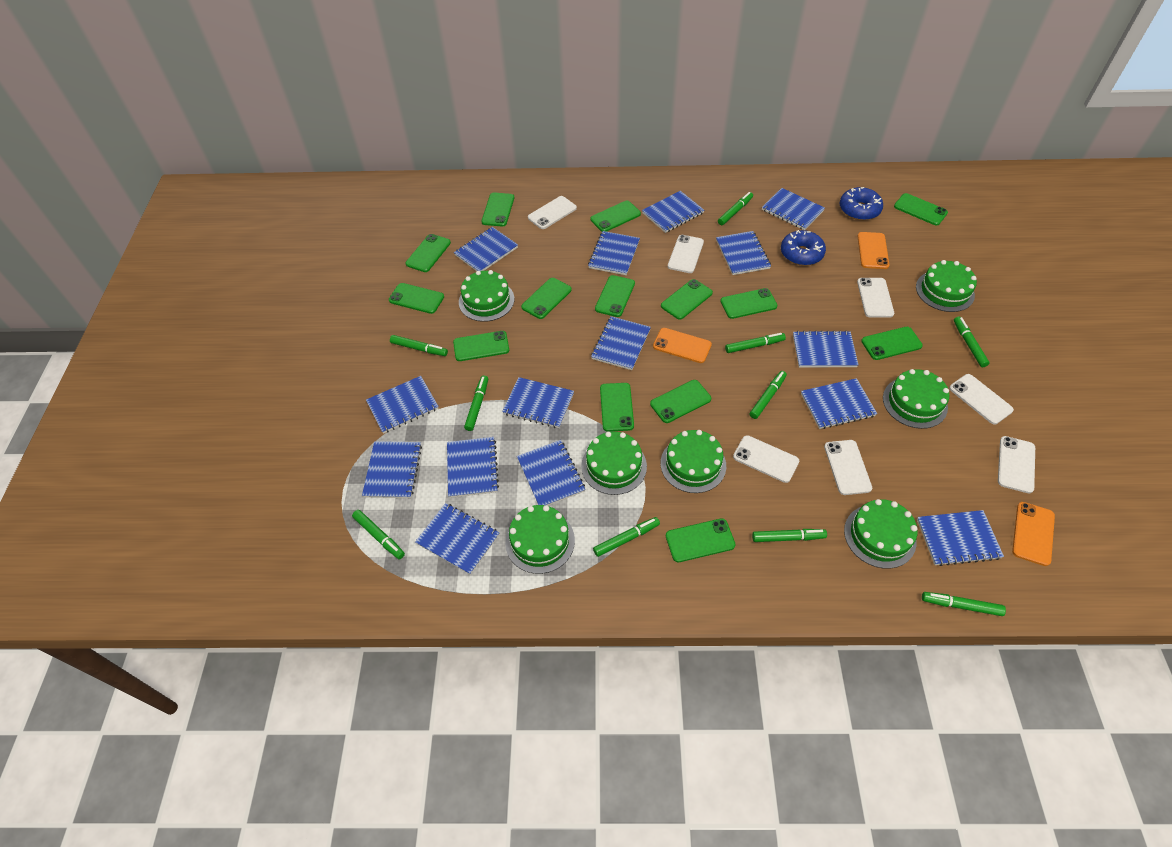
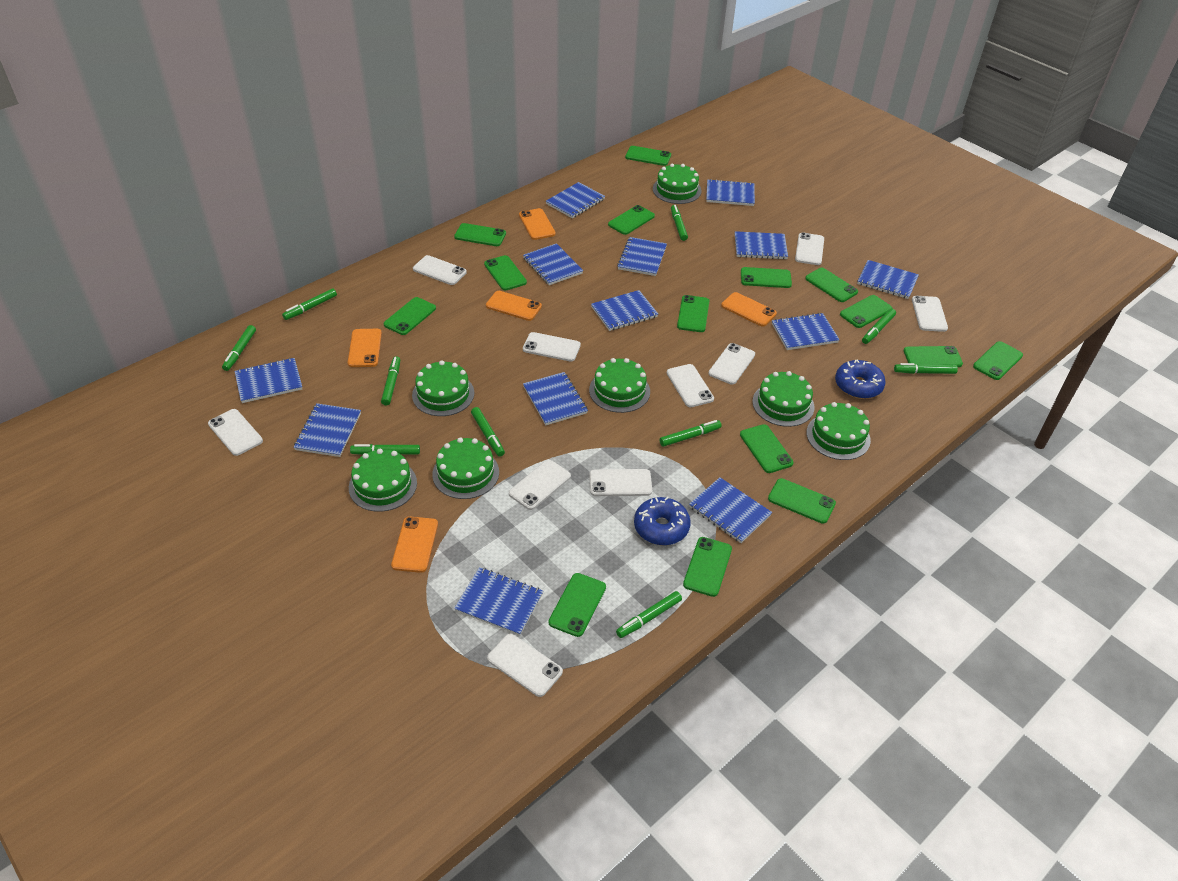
blue notebook: [362,441,422,498] [366,376,439,434] [415,503,499,575] [447,437,499,498] [454,227,518,271] [502,377,574,428] [517,440,585,506] [588,231,640,275] [591,316,651,370] [642,191,704,233] [716,231,771,275] [762,188,825,230] [793,330,858,367] [801,378,877,429] [917,510,1004,566] = 15 -> [234,358,302,403] [294,403,361,457] [454,567,543,636] [523,243,583,285] [523,372,588,425] [546,182,605,218] [591,290,658,331] [617,237,667,276] [689,477,772,543] [706,179,755,206] [735,231,788,259] [772,313,840,350] [857,260,919,299] = 13
green phone: [389,283,444,314] [406,234,451,272] [453,331,509,361] [481,192,514,226] [521,278,572,319] [590,201,641,232] [595,275,635,317] [600,383,634,432] [650,380,711,423] [661,279,713,320] [666,518,735,562] [720,288,778,319] [861,327,923,360] [894,193,948,225] = 14 -> [384,297,436,335] [454,223,506,246] [484,255,527,291] [549,573,606,637] [608,205,655,235] [625,146,671,166] [677,295,709,332] [683,537,732,597] [740,424,794,473] [741,267,792,288] [768,478,836,524] [805,268,858,302] [840,295,892,328] [904,346,963,367] [973,341,1023,380] = 15
orange phone: [653,328,712,363] [857,232,890,269] [1012,502,1055,566] = 3 -> [348,329,382,367] [391,517,438,573] [486,291,542,321] [519,208,556,240] [721,292,777,327] = 5
white phone: [528,196,577,229] [668,235,704,273] [733,435,799,483] [824,440,872,495] [857,278,894,318] [949,374,1014,424] [998,436,1035,494] = 7 -> [208,409,263,456] [413,255,467,285] [487,634,563,697] [509,460,571,510] [523,332,581,362] [589,469,652,496] [667,364,714,407] [708,343,755,385] [795,232,824,265] [912,296,948,332] = 10

